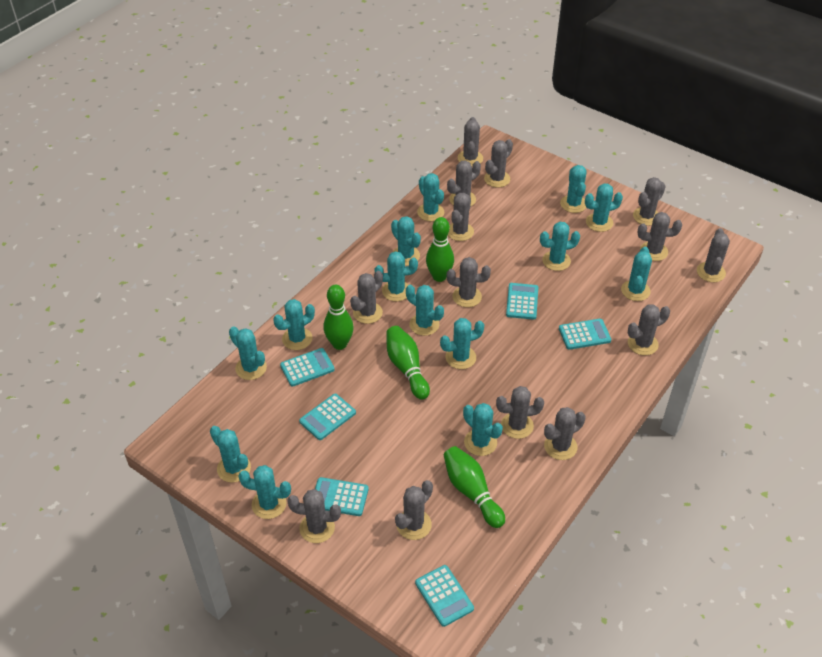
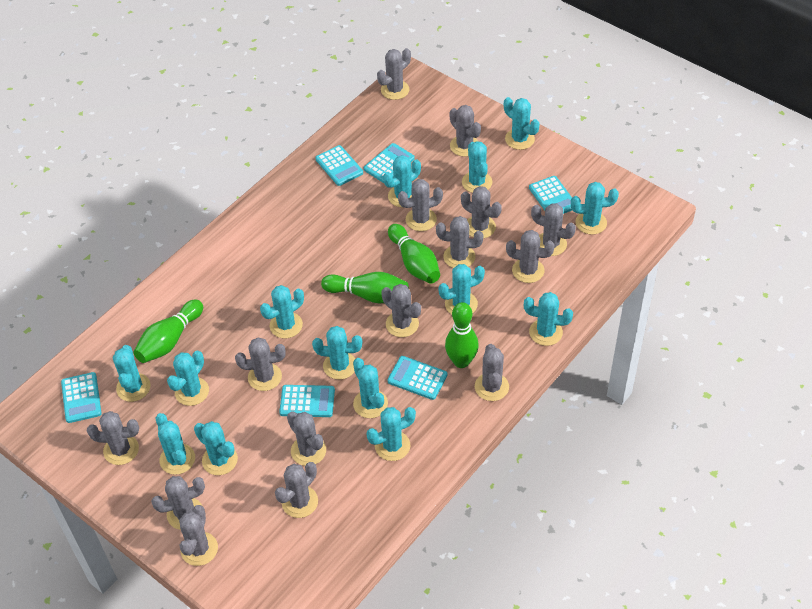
grey cactus: [287,489,341,543] [350,271,383,324] [395,480,433,540] [447,160,481,207] [447,257,491,307] [448,193,474,241] [458,117,483,166] [484,139,513,187] [496,386,544,439] [544,407,586,460] [628,304,670,355] [633,177,666,226] [638,212,682,261] [697,228,730,282] = 14 -> [87,411,139,465] [151,476,205,530] [179,505,218,566] [235,337,286,391] [275,462,318,518] [287,411,326,466] [377,48,411,100] [381,284,421,337] [398,179,443,231] [436,216,484,268] [449,105,481,157] [461,186,502,239] [475,344,509,401] [506,230,555,283] [531,203,576,256] = 15

